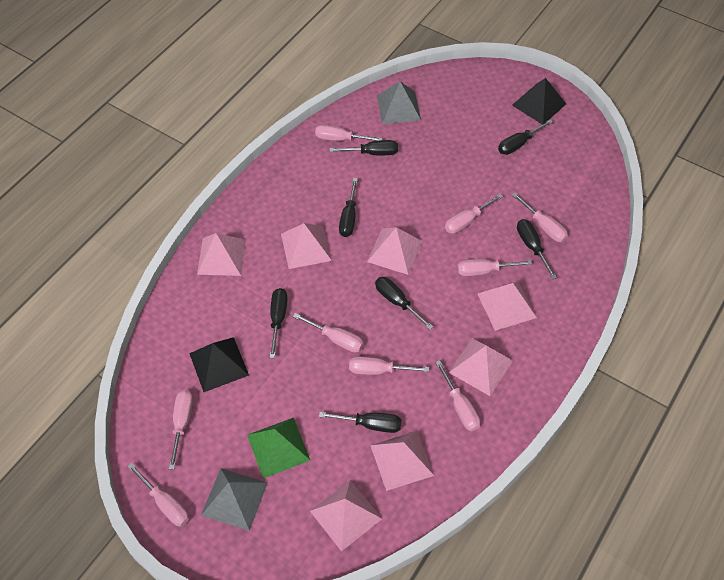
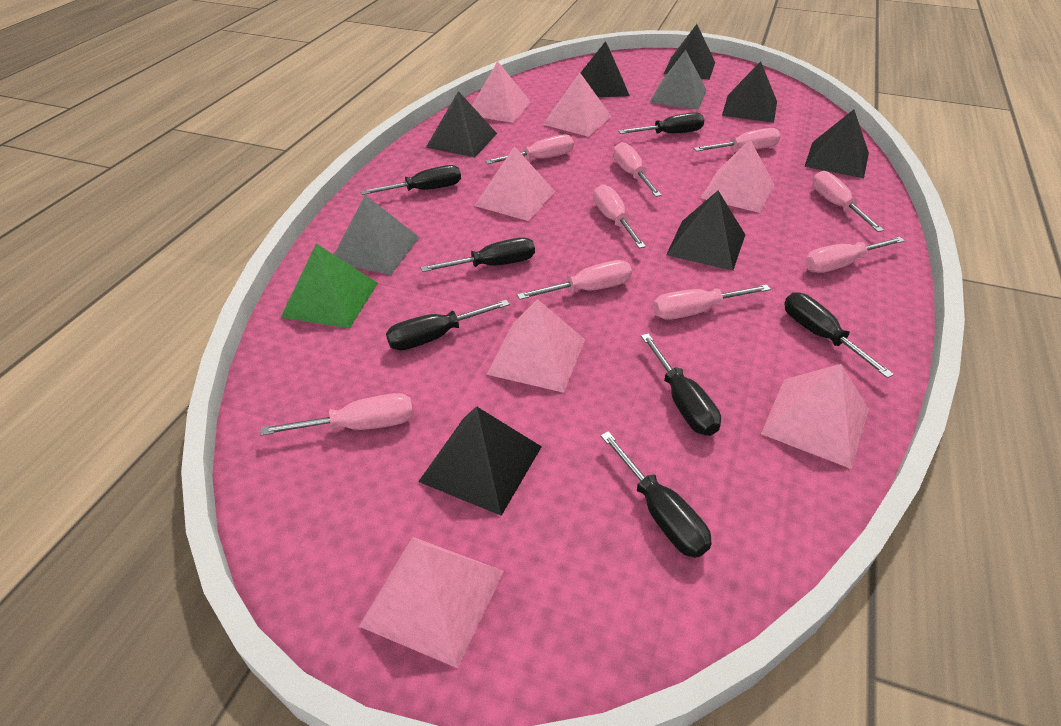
black pyramid: [189,337,249,392] [512,78,566,125] = 2 -> [418,407,542,516] [426,91,497,157] [581,41,630,97] [664,24,715,80] [666,191,745,271] [722,61,777,123] [804,109,869,178] = 7

